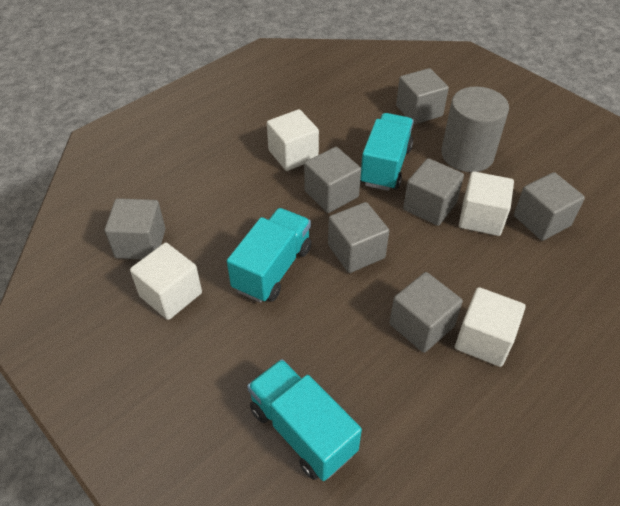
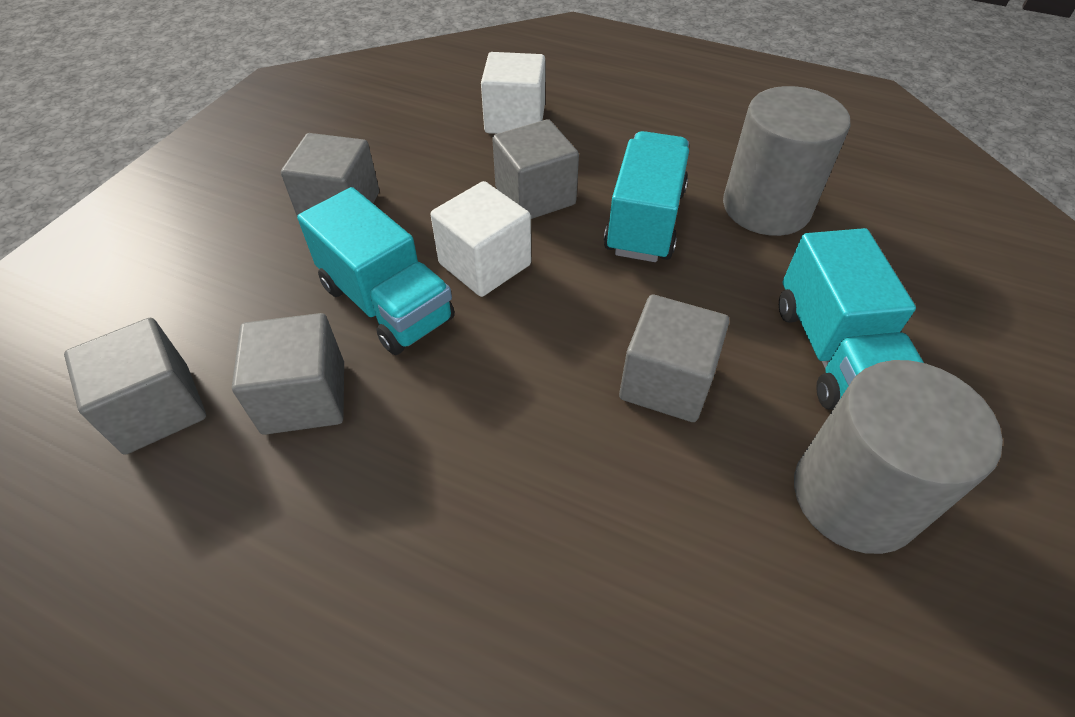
grey cube: [105,198,165,259] [304,147,361,213] [328,202,389,273] [389,272,463,353] [396,68,449,125] [403,158,464,226] [514,172,585,241] = 7 -> [64,318,206,455] [232,313,344,435] [281,133,379,216] [492,119,579,219] [619,295,729,422] = 5
grey cylinder: [441,86,509,172] = 1 -> [723,86,851,236] [794,360,1003,554] = 2
white cube: [130,243,202,320] [267,109,319,171] [455,287,525,367] [459,171,514,236] = 4 -> [430,181,531,297] [481,52,545,134] = 2

